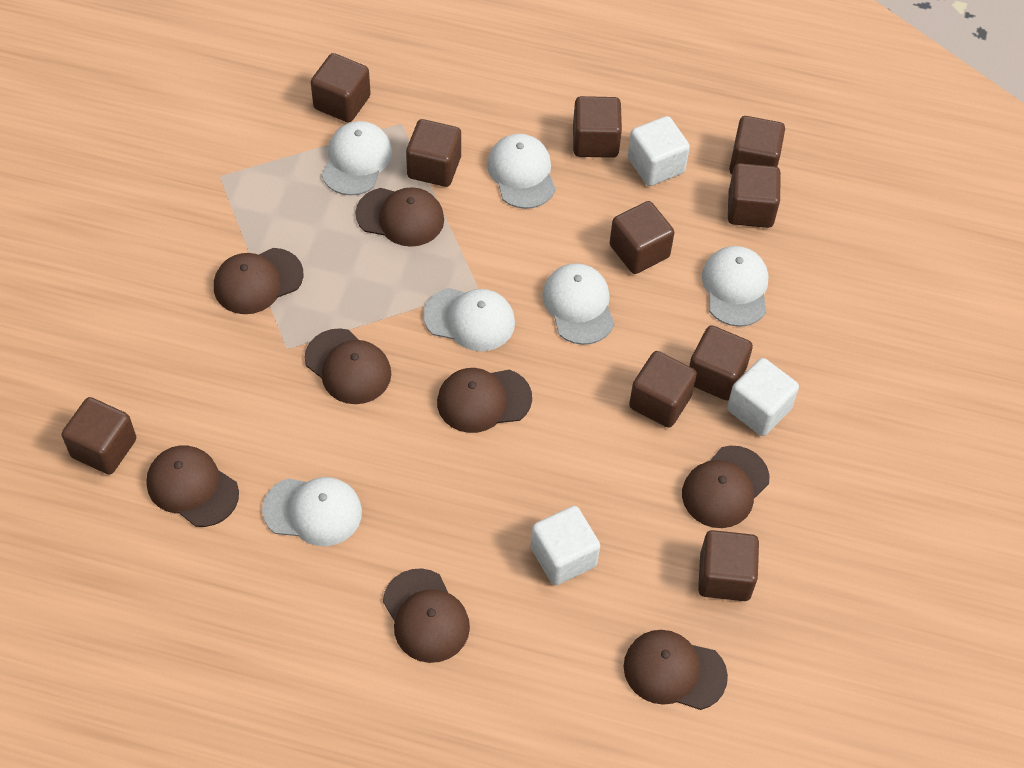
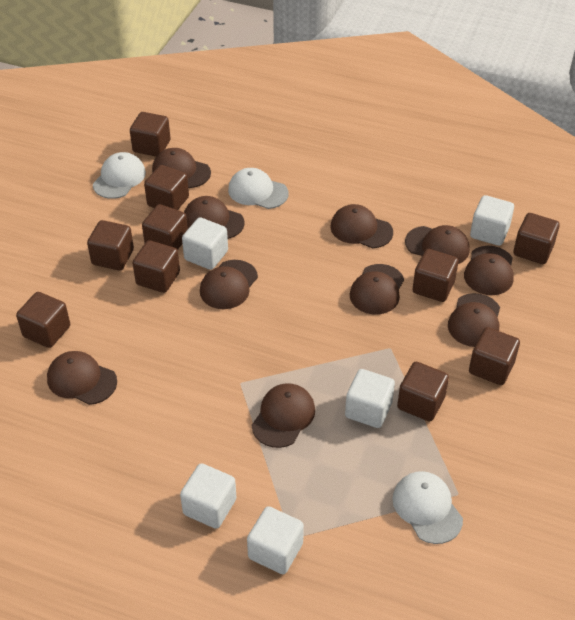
brown cap: [146,445,239,527] [214,248,304,314] [305,328,391,404] [355,187,444,247] [383,568,470,663] [437,368,532,433] [624,630,728,710] [682,446,769,528] = 8 -> [47,351,117,405] [152,148,211,188] [184,196,245,239] [200,260,258,309] [252,383,315,448] [330,204,393,248] [350,264,404,315] [405,225,470,264] [448,293,500,347] [464,246,514,295] = 10
white cap: [262,477,362,546] [322,121,392,196] [423,288,515,351] [487,134,556,209] [542,263,614,345] [702,246,768,327] = 6 -> [93,152,146,199] [228,168,288,209] [392,471,463,544] = 3
white cube: [531,506,600,585] [628,116,690,186] [727,358,799,436] = 3 -> [180,464,236,529] [182,217,228,270] [247,506,304,574] [345,369,395,428] [470,195,514,246] = 5

